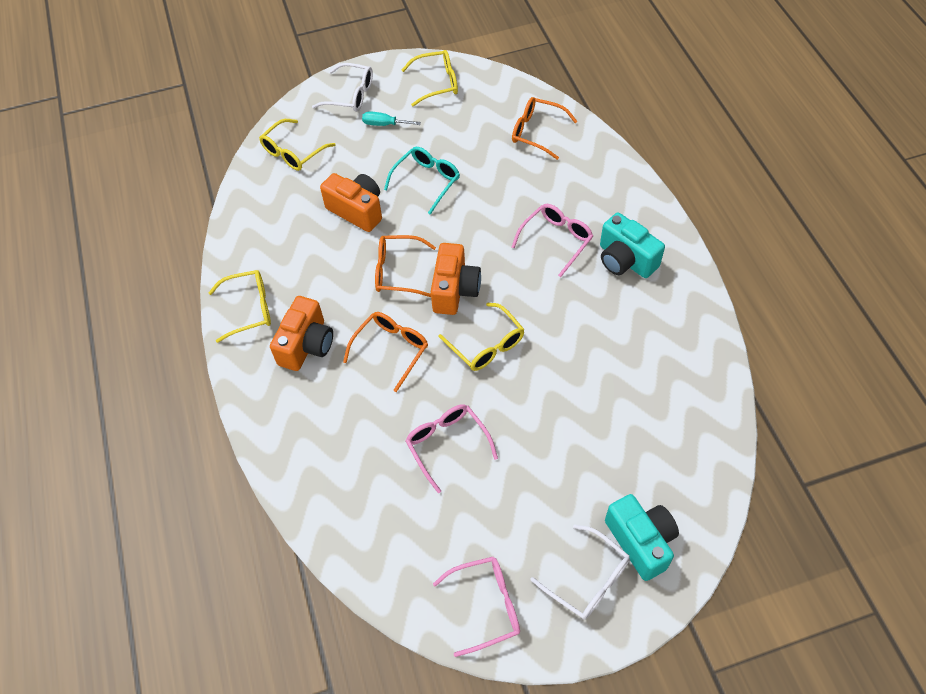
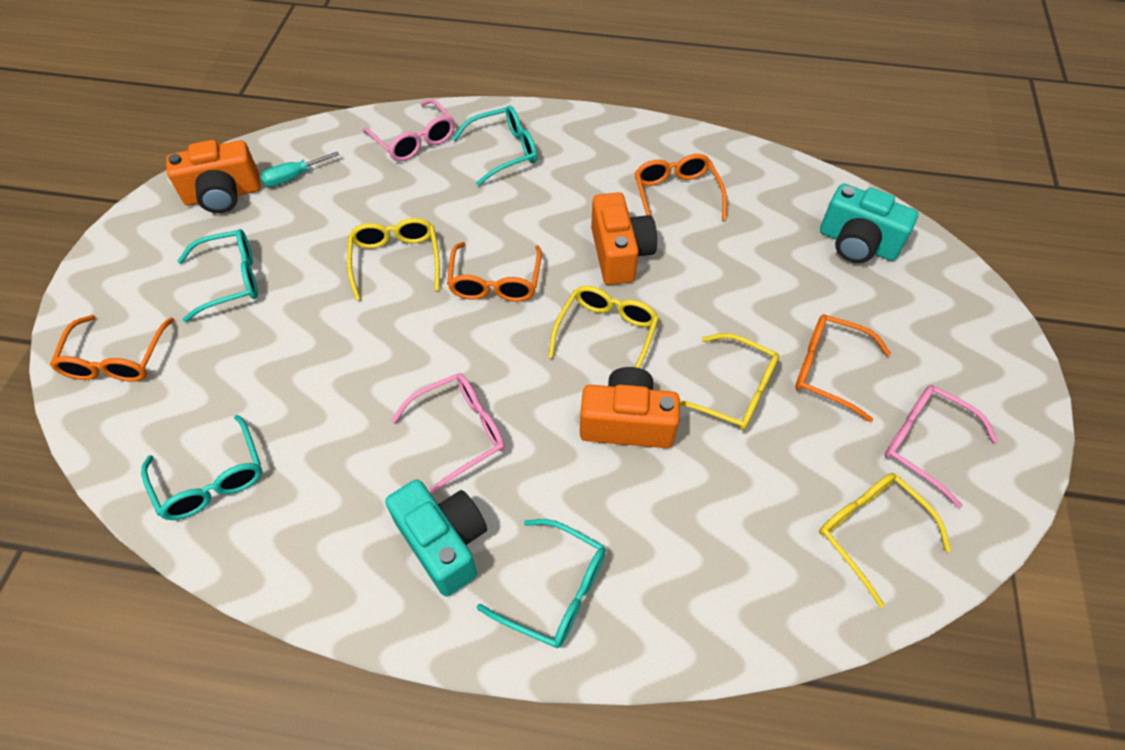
orange glasses: [343,312,428,392] [375,235,436,297] [512,97,578,160] = 3 -> [50,315,174,382] [447,242,542,302] [635,154,727,220] [795,314,891,423] = 4
turquoise glasses: [384,147,460,215] = 1 -> [141,415,262,520] [178,229,258,322] [452,105,537,186] [477,519,606,648] = 4
white glasses: [312,63,373,112] [530,525,630,620] = 2 -> none = 0

